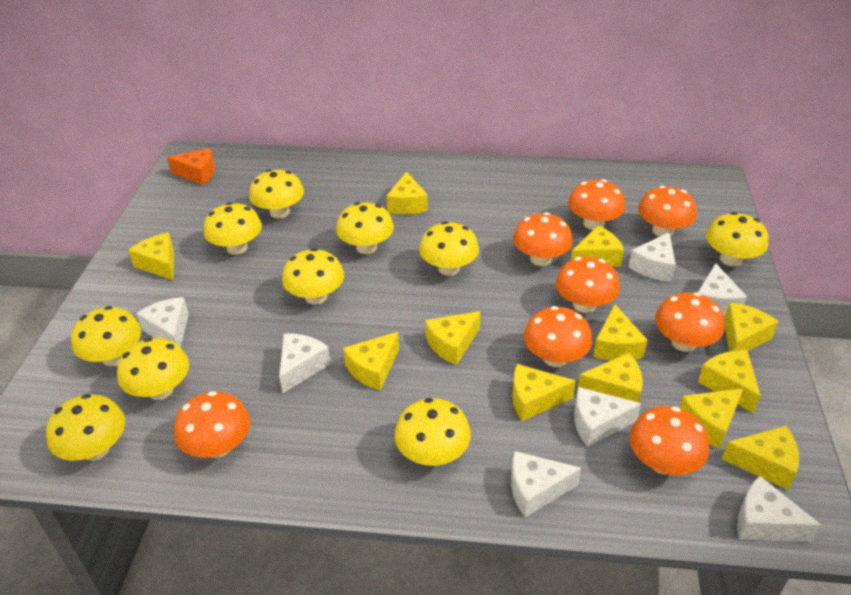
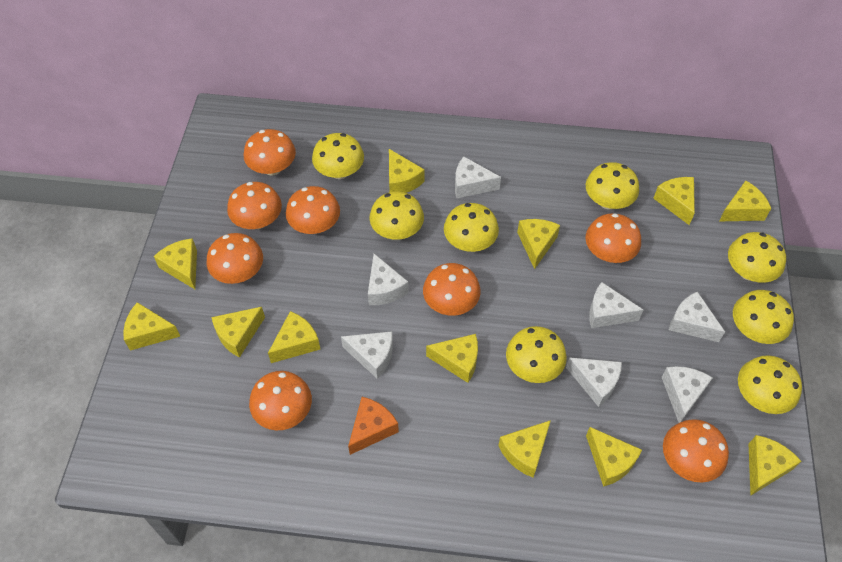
yellow mushroom: [46,394,125,461] [71,306,141,366] [117,338,189,400] [204,202,262,255] [249,169,304,218] [282,248,344,304] [336,202,394,254] [395,398,471,466] [419,221,479,276] [706,212,768,266] = 10 -> [312,133,364,179] [369,191,424,240] [444,203,499,252] [506,326,567,383] [586,162,639,209] [728,232,786,283] [733,290,794,344] [738,355,802,414] = 8

